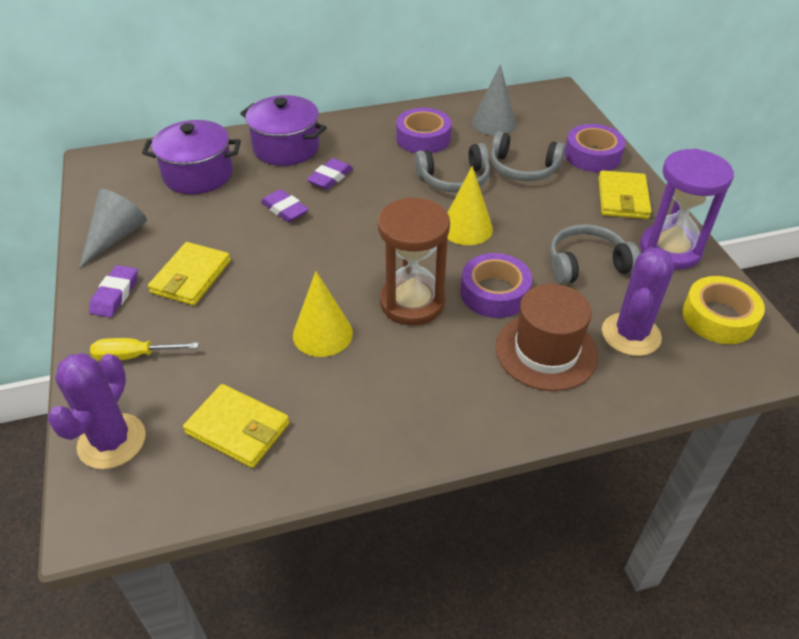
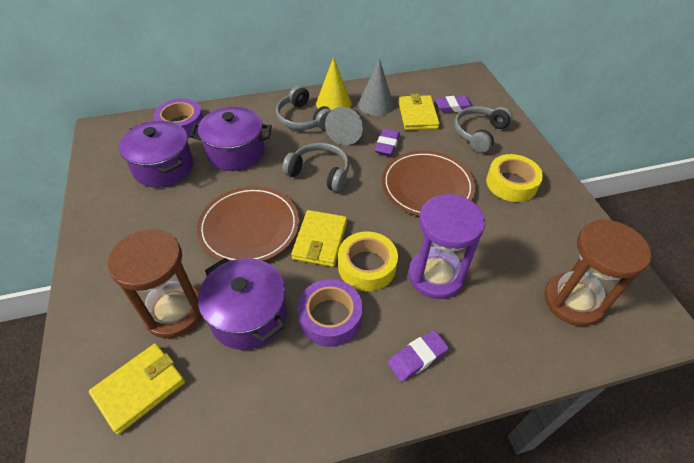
brown hat: [496,284,598,391] = 1 -> none = 0
brown hourglass: [378,197,450,325] = 1 -> [108,229,202,338] [544,219,651,326] = 2
brown plate: none = 0 -> [197,186,299,261] [382,151,475,216] = 2
purple cactus: [47,353,146,469] [602,248,674,356] = 2 -> none = 0
purple pot: [142,120,241,194] [240,95,327,166] = 2 -> [119,121,193,188] [190,107,272,171] [198,258,287,350] = 3
purple tape: [396,108,452,153] [461,253,532,318] [565,124,626,172] = 3 -> [153,99,203,138] [297,279,363,347] = 2
yellow cone: [293,271,353,357] [447,166,493,245] = 2 -> [316,57,352,110] = 1
yellow screwdriver: [90,338,199,361] = 1 -> none = 0
yellow tape: [682,276,765,344] = 1 -> [338,231,398,291] [486,154,543,202] = 2

